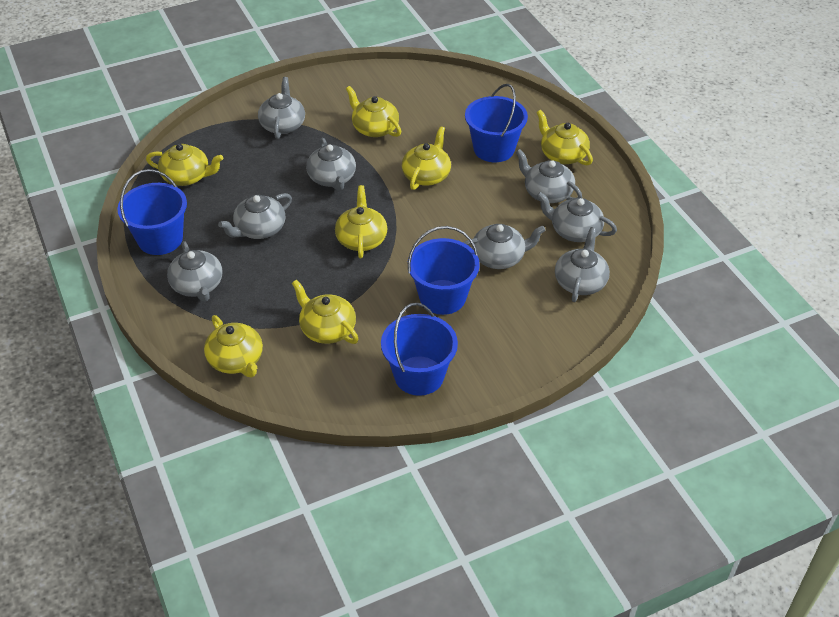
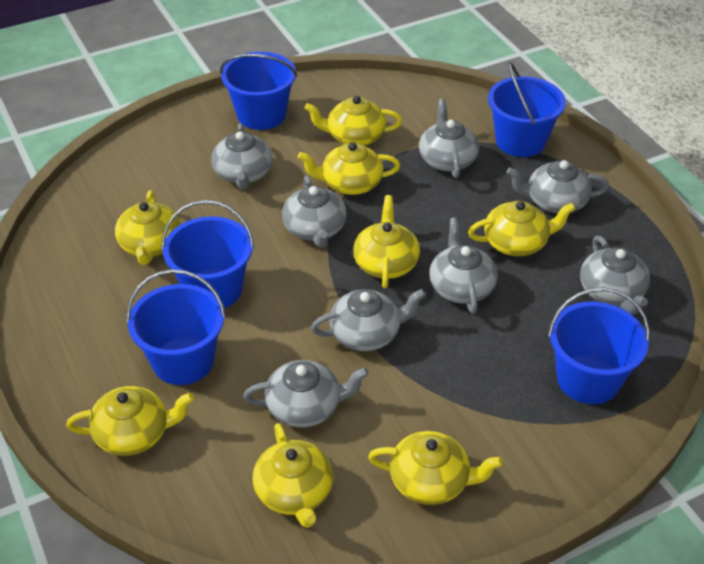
blue bucket: [117,169,187,255] [381,303,458,396] [408,226,480,315] [465,84,528,162] = 4 -> [126,269,226,385] [161,200,254,308] [220,52,297,130] [488,62,566,157] [548,287,650,404] = 5
yellow teapot: [146,144,223,186] [204,315,263,378] [292,280,358,344] [335,185,388,258] [346,86,401,137] [402,126,451,190] [537,110,593,165] = 7 -> [66,386,194,456] [115,190,181,265] [252,423,334,528] [298,142,400,195] [305,96,402,146] [353,195,420,288] [368,431,503,505] [468,201,575,256] = 8

